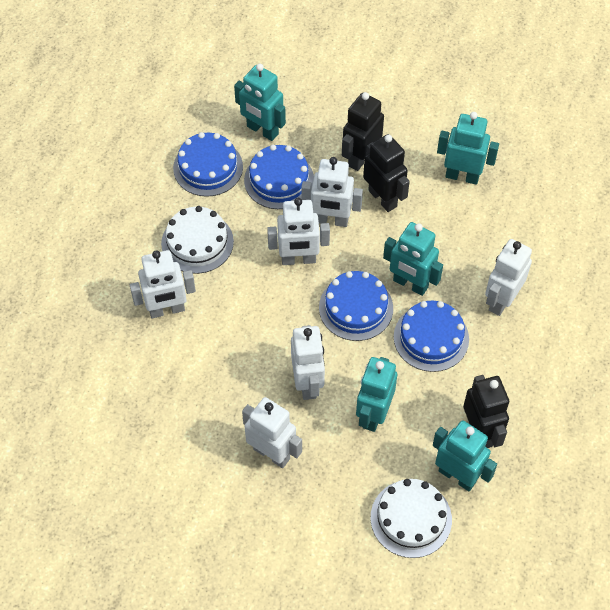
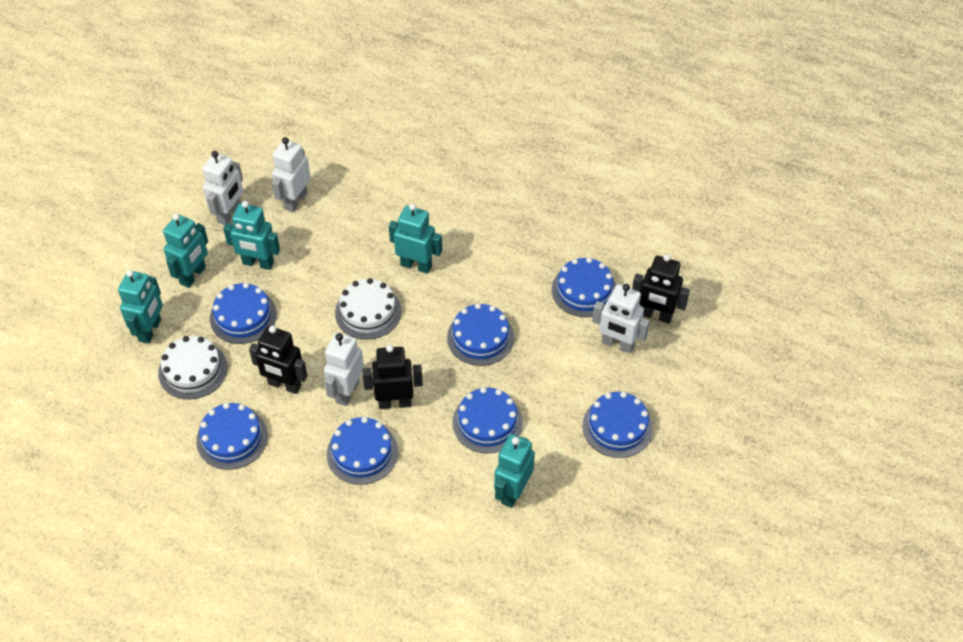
blue cake: [173,132,243,197] [244,145,314,209] [319,271,393,341] [394,301,469,372] = 4 -> [196,403,268,470] [210,283,277,344] [327,417,398,485] [447,303,514,366] [452,387,523,453] [552,257,616,317] [582,392,653,458] = 7
white robot: [130,250,196,318] [242,397,302,468] [267,198,330,265] [291,325,325,400] [301,157,363,227] [485,239,532,316] = 6 -> [203,151,243,225] [272,137,311,212] [324,332,364,406] [592,284,650,353] = 4

